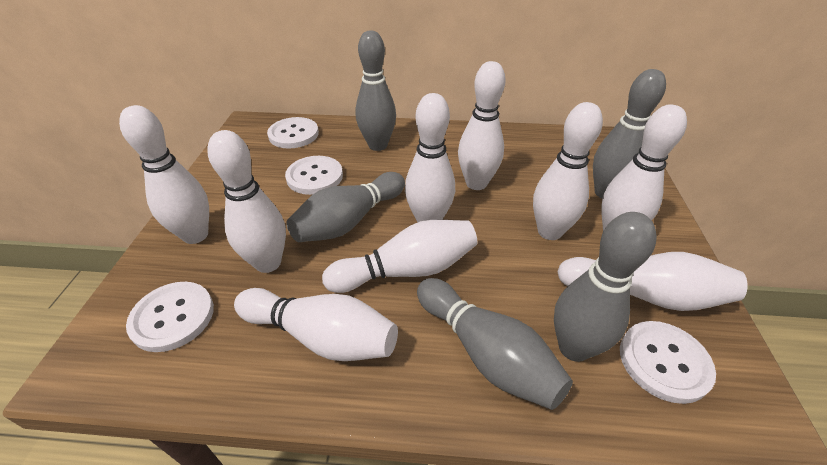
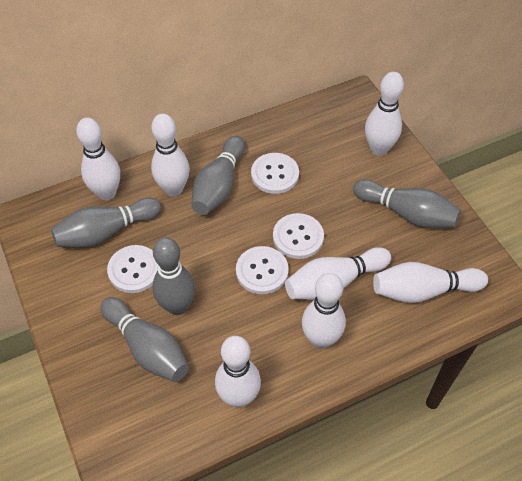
white bowling pin: [119,105,209,244] [208,130,286,273] [234,288,398,361] [322,220,477,293] [405,93,455,223] [458,61,506,190] [533,102,603,240] [557,252,748,311] [601,104,687,231] = 9 -> [76,117,120,200] [151,114,190,197] [215,336,261,407] [285,247,391,300] [302,273,345,349] [365,72,404,156] [373,262,488,303] = 7

